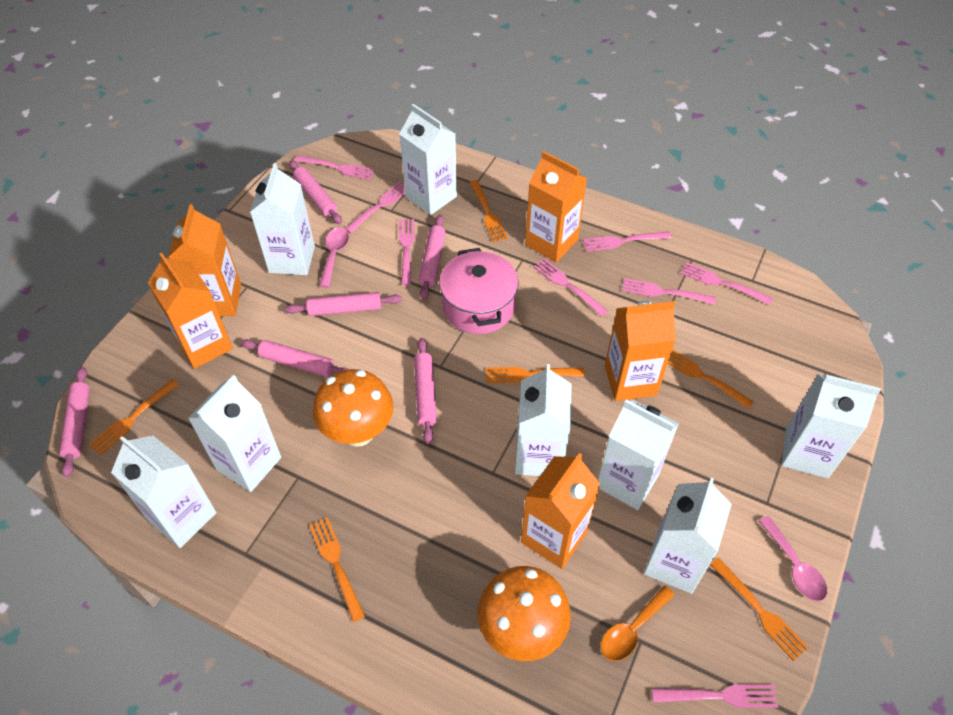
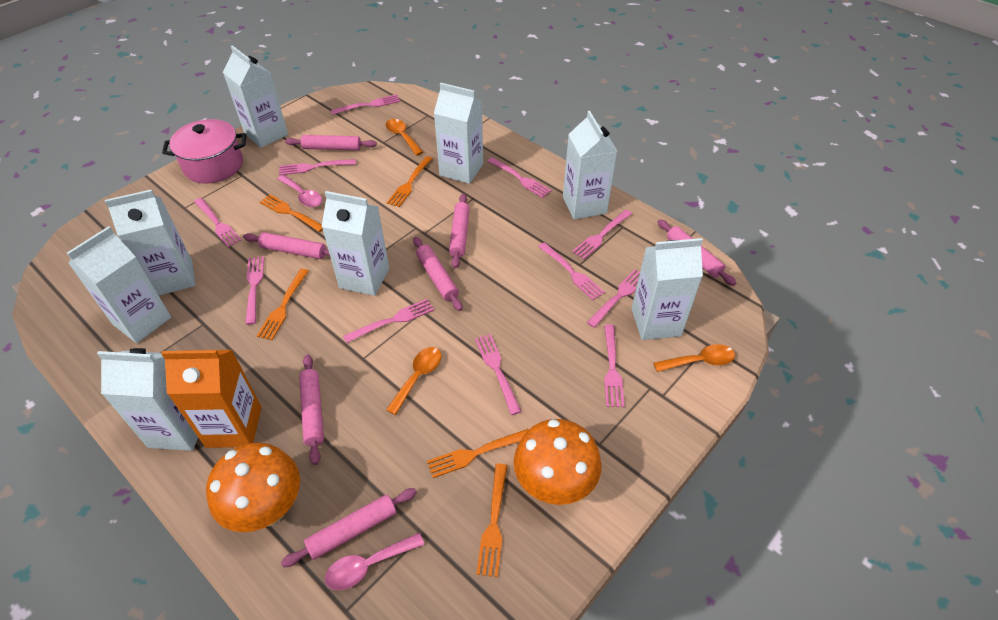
orange carton: [148,252,233,369] [168,204,241,316] [521,453,600,569] [525,151,587,262] [605,301,676,401] = 5 -> [161,350,262,448] = 1
orange fork: [88,379,180,455] [309,517,365,622] [469,180,508,243] [486,367,585,383] [668,349,754,409] [710,557,809,661] = 6 -> [257,269,309,340] [260,194,323,232] [387,156,432,207] [427,429,529,478] [476,464,507,577] = 5
orange spoon: [601,586,675,661] = 1 -> [386,119,423,156] [386,347,441,415] [654,344,735,372] = 3
pink fork: [294,155,375,180] [345,181,405,233] [399,219,415,286] [533,258,608,316] [583,231,671,252] [622,278,716,305] [652,684,779,708] [681,262,772,304] = 8 -> [194,198,242,247] [245,256,264,325] [279,159,356,175] [331,94,400,115] [343,299,434,343] [475,334,521,415] [487,158,552,198] [538,242,605,300] [572,210,632,259] [587,269,640,328] [604,324,625,407] = 11
pink rolling pin: [59,367,90,478] [241,339,349,377] [285,292,402,316] [289,160,342,224] [414,338,437,444] [419,215,446,300] = 6 -> [243,232,330,259] [281,488,417,567] [285,135,377,150] [299,354,324,465] [413,237,463,311] [449,194,470,268] [658,219,736,286] = 7

